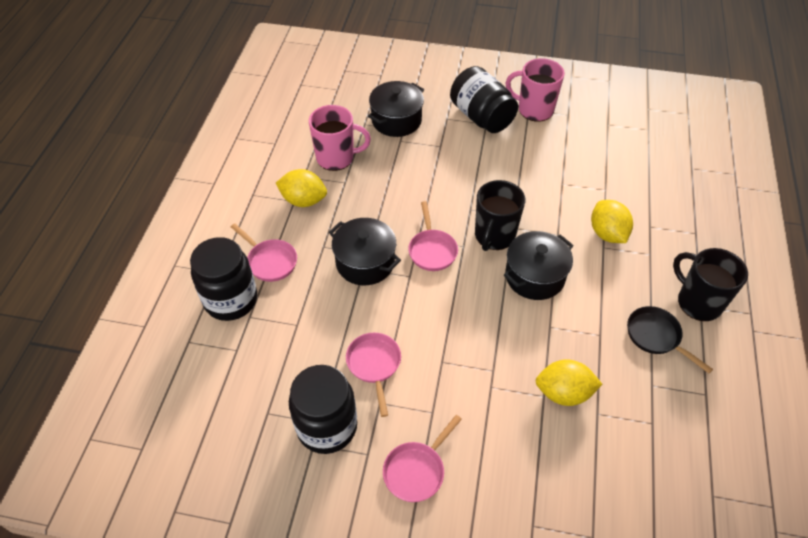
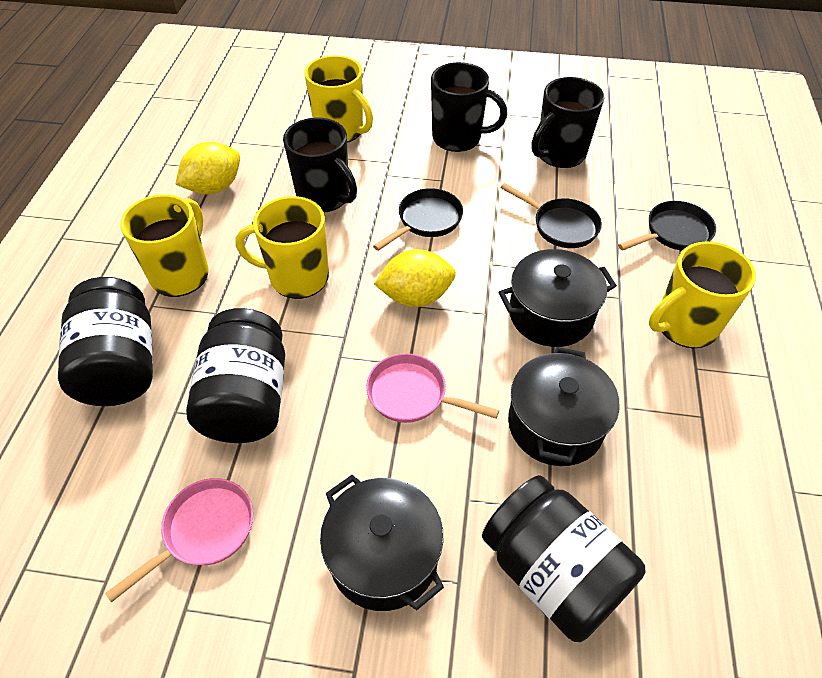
black mug: [475,180,526,251] [673,248,748,321] = 2 -> [283,118,357,212] [431,62,507,152] [532,77,604,168] = 3
black pan: [627,306,713,373] = 1 -> [373,188,463,251] [500,183,602,248] [618,201,716,251] = 3
pink mug: [309,105,371,171] [506,58,565,122] = 2 -> none = 0
pink pan: [231,223,297,282] [346,333,401,417] [383,415,462,502] [408,201,458,271] = 4 -> [105,478,253,603] [366,353,499,423] = 2
yellow lemon: [276,169,327,207] [536,359,602,406] [591,200,633,243] = 3 -> [176,142,240,194] [374,249,456,307] = 2
yellow mug: none = 0 -> [120,194,209,297] [235,196,329,299] [304,55,373,143] [649,242,756,348] = 4

